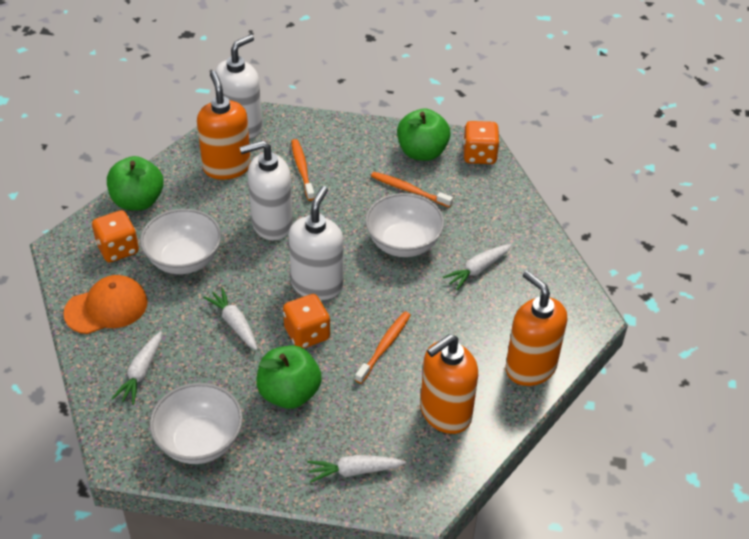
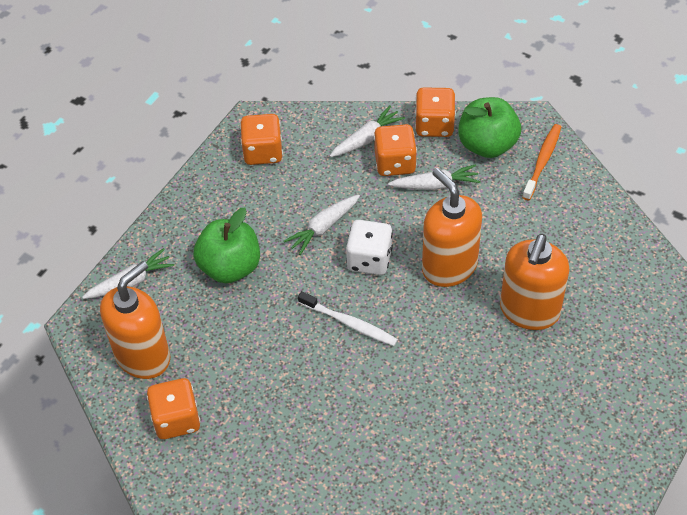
green apple: [107,156,164,210] [256,345,322,409] [397,108,451,161] = 3 -> [194,208,260,283] [458,97,521,158] = 2
orange cap: [63,275,148,334] = 1 -> none = 0
orange dice: [92,210,139,263] [283,294,330,349] [463,121,500,164] = 3 -> [147,378,200,439] [240,114,283,165] [374,124,417,176] [415,87,456,137] = 4
orange toothbrush: [291,139,315,201] [355,312,411,384] [371,172,453,208] = 3 -> [522,124,561,200] = 1
white bowl: [140,209,222,274] [150,383,243,464] [365,193,444,257] = 3 -> none = 0
white dice: none = 0 -> [346,220,393,275] = 1
white soap dispenser: [215,34,262,139] [239,140,293,240] [289,186,343,300] = 3 -> none = 0
white toothbrush: none = 0 -> [298,291,398,346] = 1

